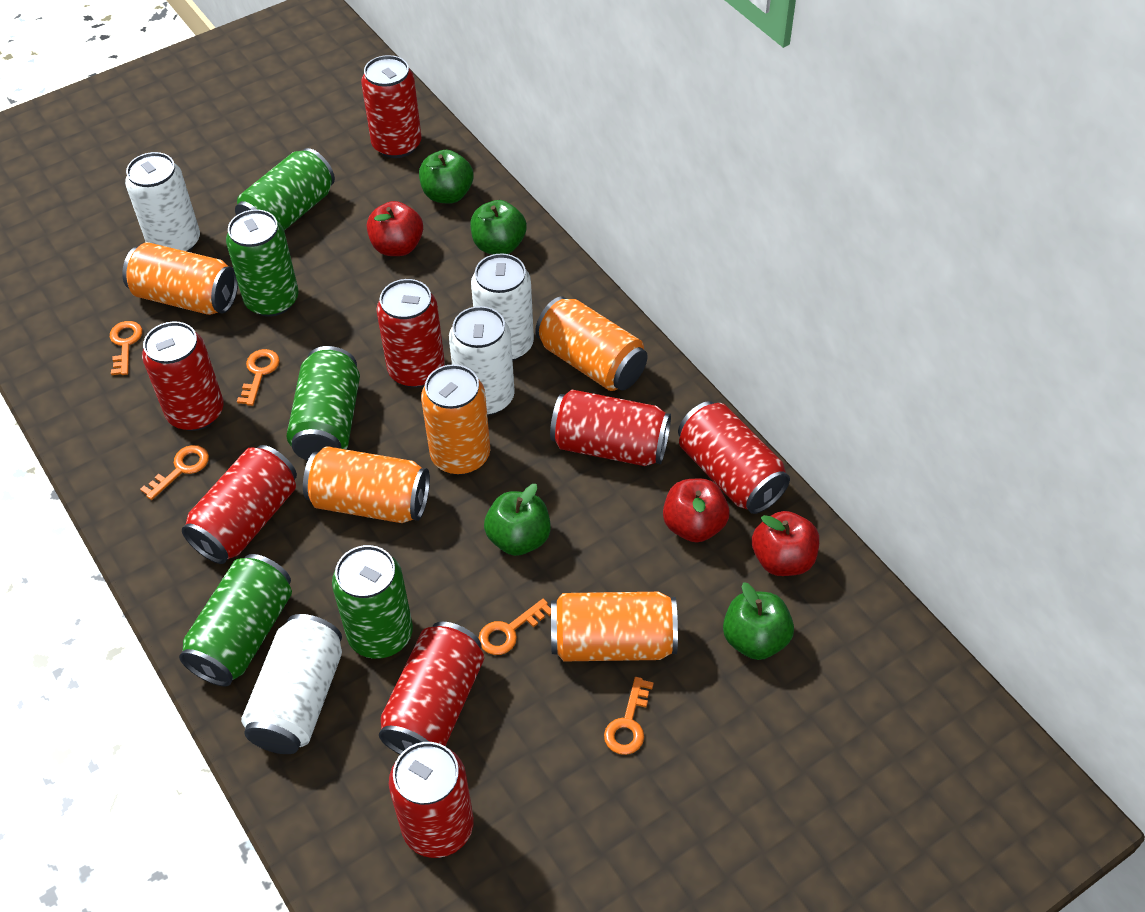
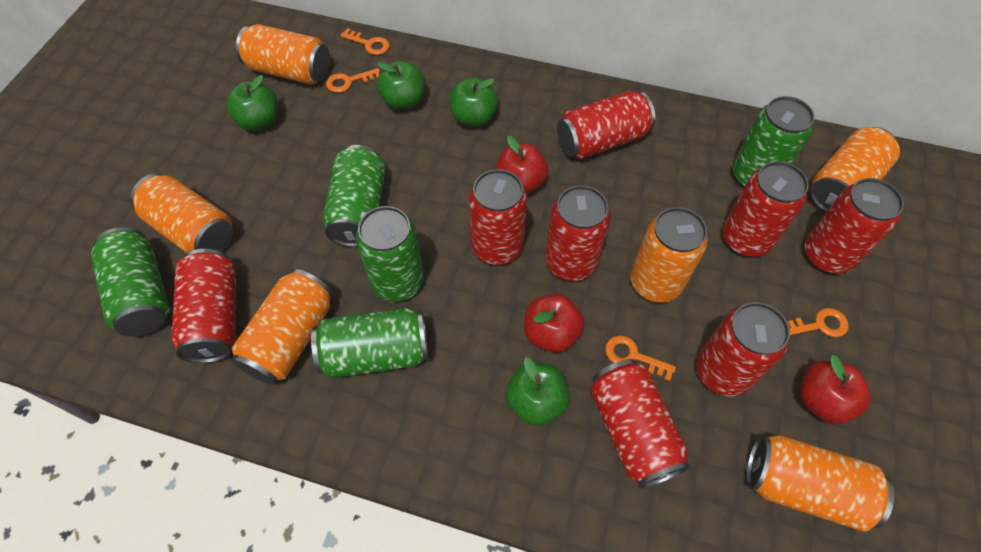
orange can: [122,242,238,315] [303,446,430,523] [421,364,490,475] [535,296,648,391] [551,592,678,661] = 5 -> [130,173,233,253] [232,269,333,385] [236,24,330,85] [630,207,708,303] [746,435,894,532] [810,127,900,212] = 6
orange key: [110,321,142,375] [140,445,209,500] [237,349,280,406] [478,599,551,655] [604,677,654,755] = 5 -> [326,68,380,93] [341,28,390,55] [605,336,676,381] [788,308,849,337] = 4
white can: [125,152,200,252] [241,614,342,754] [449,306,515,415] [471,253,534,361] = 4 -> none = 0

